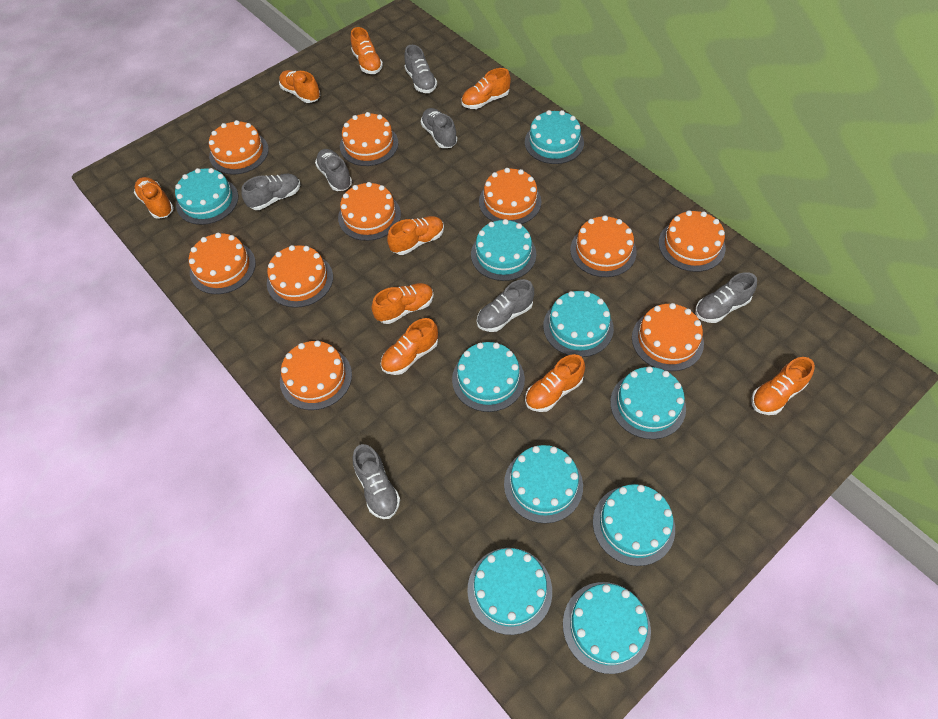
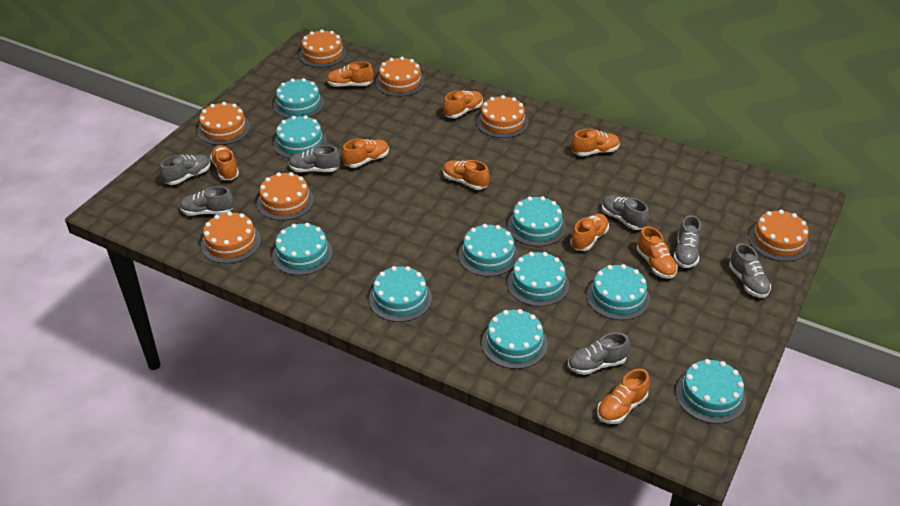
orange cake: [189,233,256,294] [209,120,269,175] [267,245,333,308] [280,340,352,410] [338,182,401,241] [340,112,398,166] [479,168,541,224] [570,215,637,277] [632,303,704,371] [659,210,725,272] = 10 -> [197,102,250,145] [201,211,261,264] [257,172,314,221] [299,29,347,68] [375,57,425,97] [477,95,528,138] [749,210,810,261] = 7

